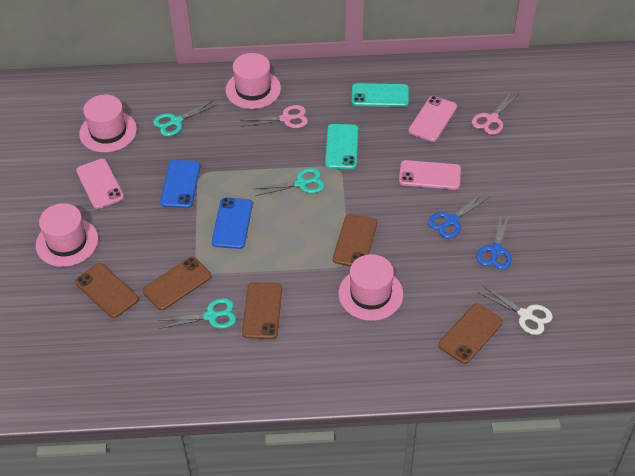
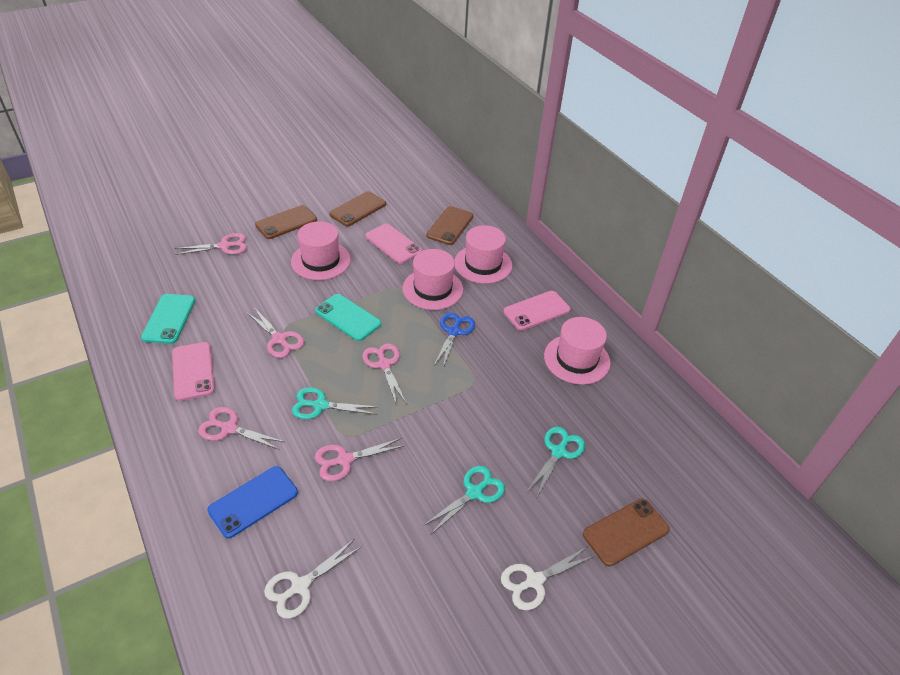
blue phone: [160,160,200,208] [212,198,253,249] = 2 -> [207,466,298,538] = 1
blue scissors: [428,193,489,238] [476,213,512,269] = 2 -> [433,313,475,368] = 1
brown phone: [75,263,139,318] [143,257,211,310] [242,282,282,339] [333,214,377,266] [439,304,503,364] = 5 -> [255,205,317,239] [329,191,386,226] [426,206,473,245] [583,498,670,566] = 4
pink scissors: [241,105,308,128] [472,91,519,135] = 2 -> [175,233,247,255] [198,407,285,450] [246,309,304,358] [315,438,406,481] [362,344,406,405] = 5
white scissors: [478,286,553,335] = 1 -> [264,539,362,619] [501,547,595,610] = 2

